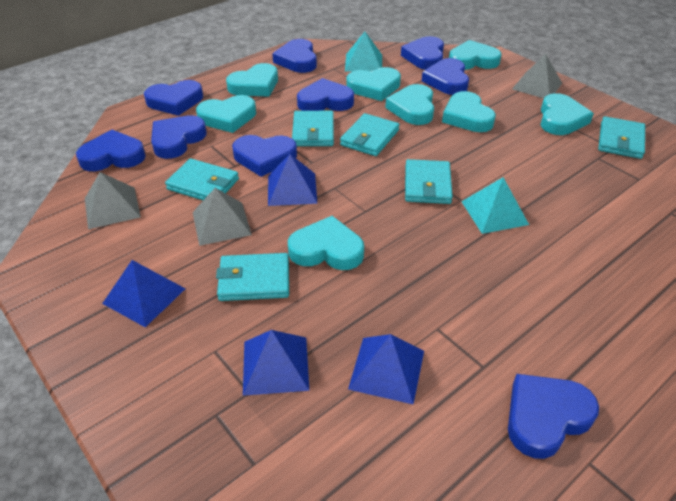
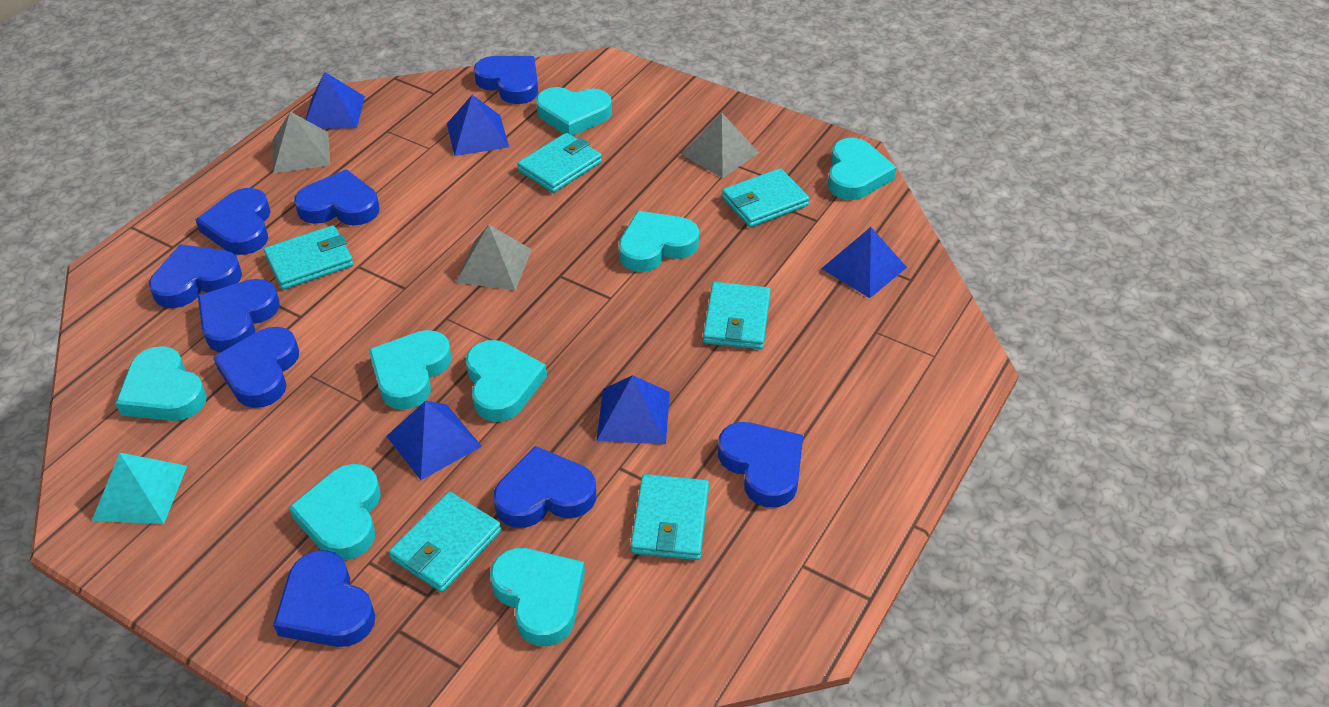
blue pyramid: [102,260,186,327] [243,330,309,396] [268,154,317,206] [348,334,424,404] = 4 -> [305,72,365,129] [387,401,482,480] [447,95,509,156] [597,375,670,444] [821,227,907,298] = 5
turquoise pyramid: [345,32,382,72] [461,177,529,234] = 2 -> [92,453,187,524] = 1

